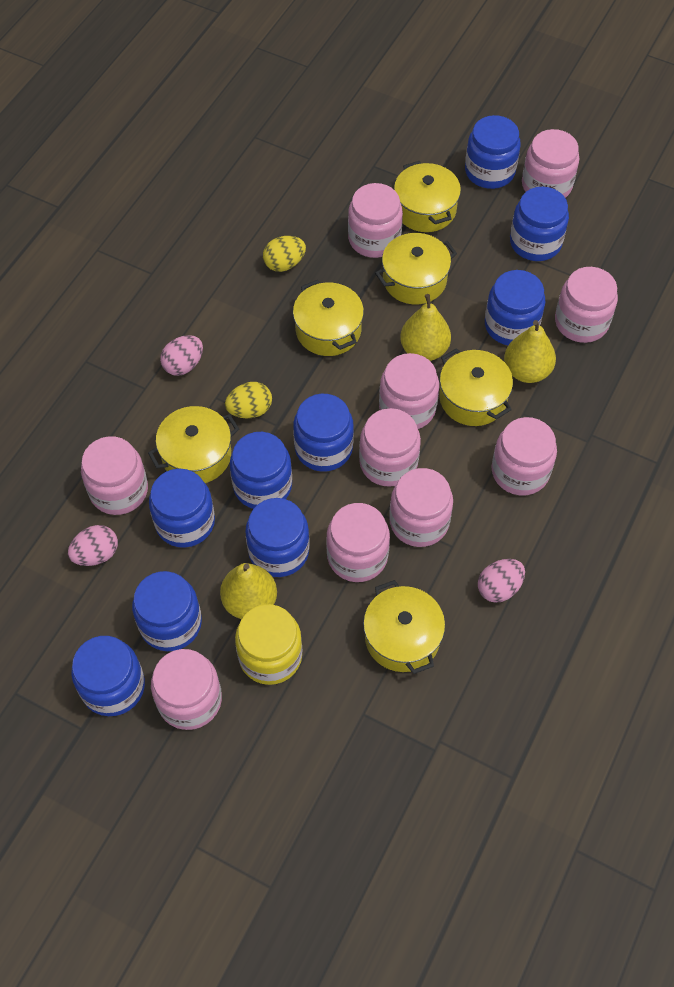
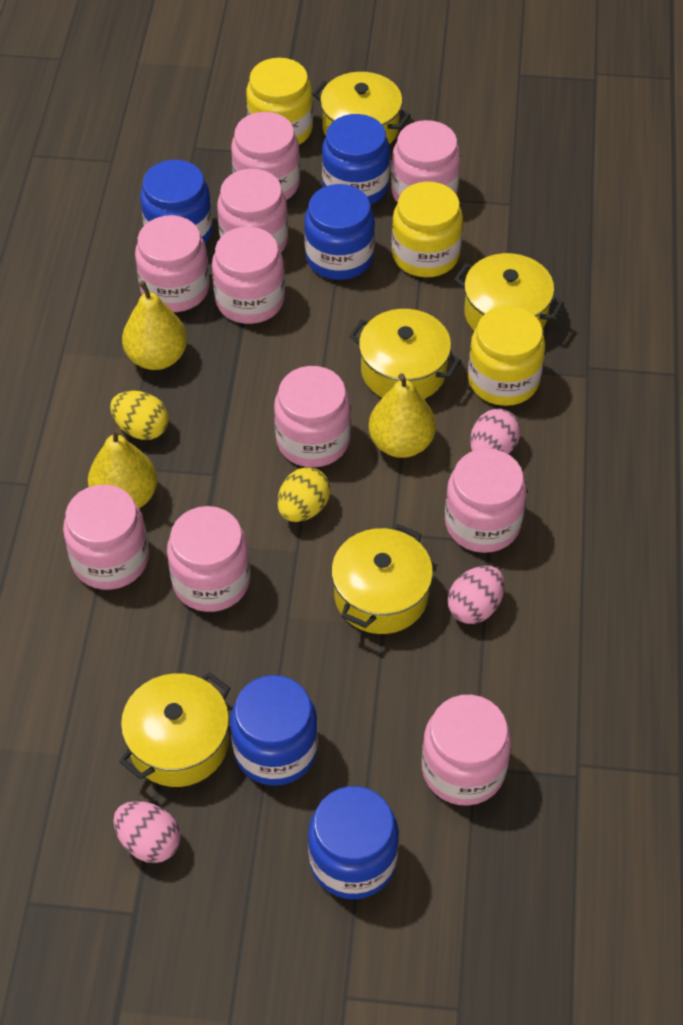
blue jar: [71,636,145,716] [132,571,202,651] [149,469,215,548] [230,432,292,509] [245,498,310,577] [293,394,354,472] [465,115,521,189] [485,270,545,345] [510,187,569,261] = 9 -> [140,160,213,244] [230,675,318,786] [304,184,375,280] [308,786,399,899] [322,114,390,205] = 5
yellow jar: [235,604,302,685] = 1 -> [246,58,313,145] [392,182,463,277] [468,306,545,406] = 3
yellow pot: [148,406,239,483] [293,280,364,356] [363,580,445,674] [375,233,457,304] [394,161,461,232] [439,348,513,426] = 6 -> [119,672,230,787] [312,72,411,145] [331,524,433,634] [349,309,461,399] [454,253,564,331] = 5

